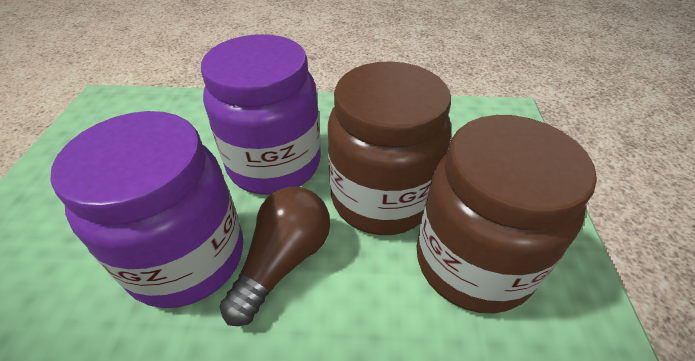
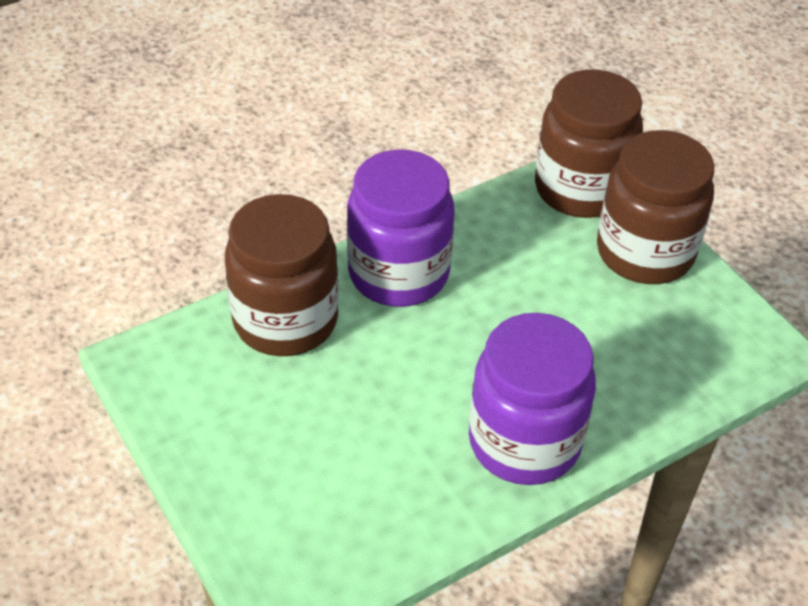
brown jar: [328,61,451,235] [416,115,597,314] = 2 -> [225,194,339,356] [535,70,643,218] [597,130,714,284] = 3
brown light bulb: [220,187,330,326] = 1 -> none = 0

